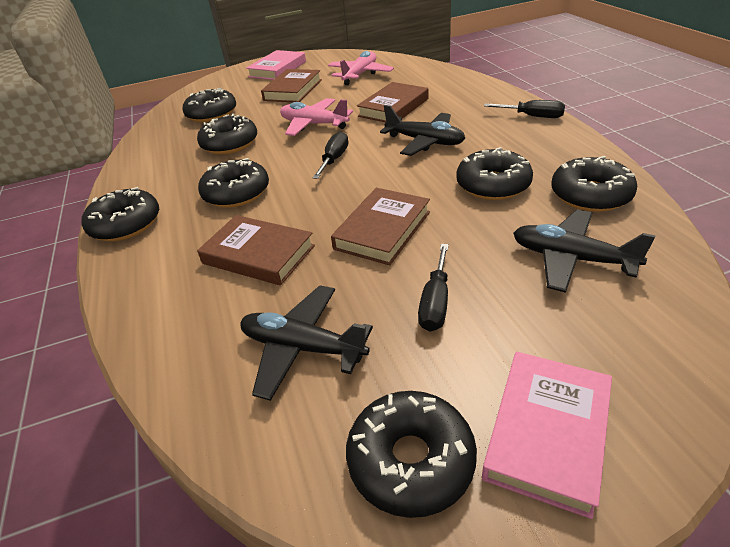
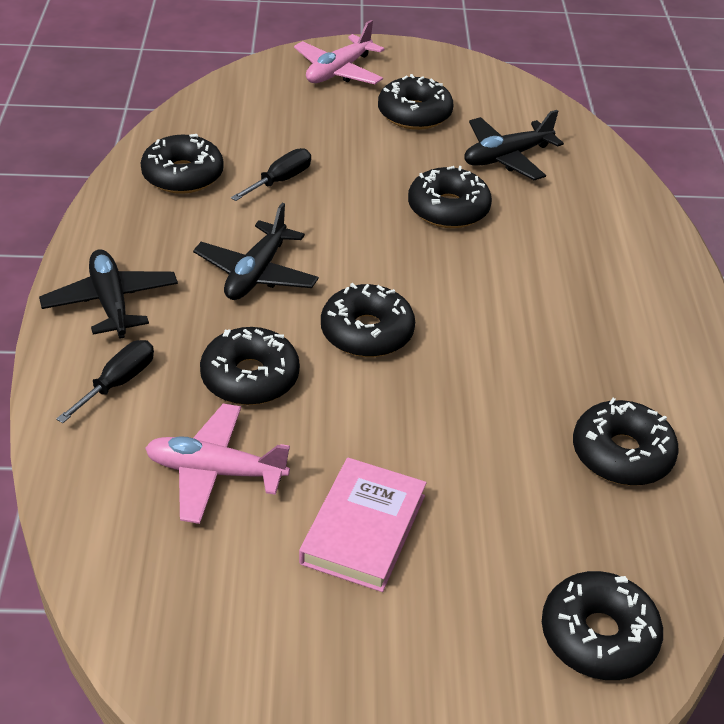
black screwdriver: [313,131,349,179] [418,244,449,332] [484,100,565,118] = 3 -> [56,340,154,423] [231,148,311,201] = 2
brown book: [197,215,315,286] [261,69,322,102] [331,188,430,265] [357,82,428,122] = 4 -> none = 0
pink book: [246,50,306,80] [482,352,612,519] = 2 -> [299,458,427,592] = 1

